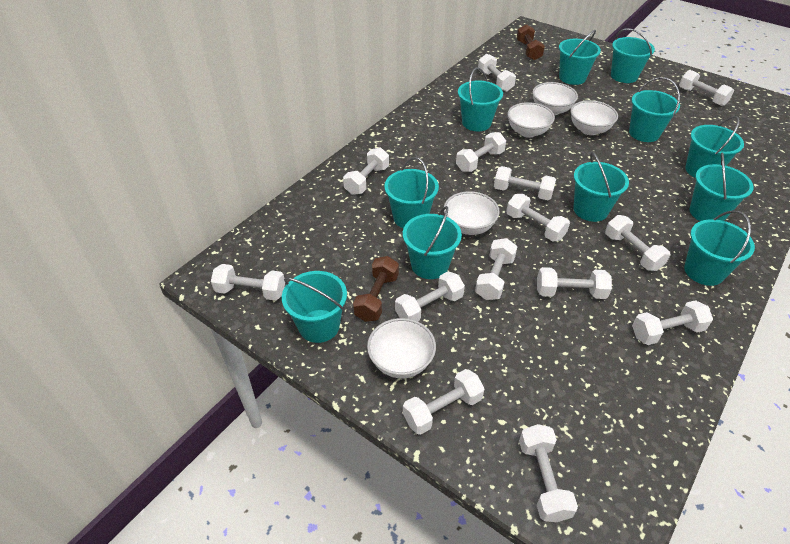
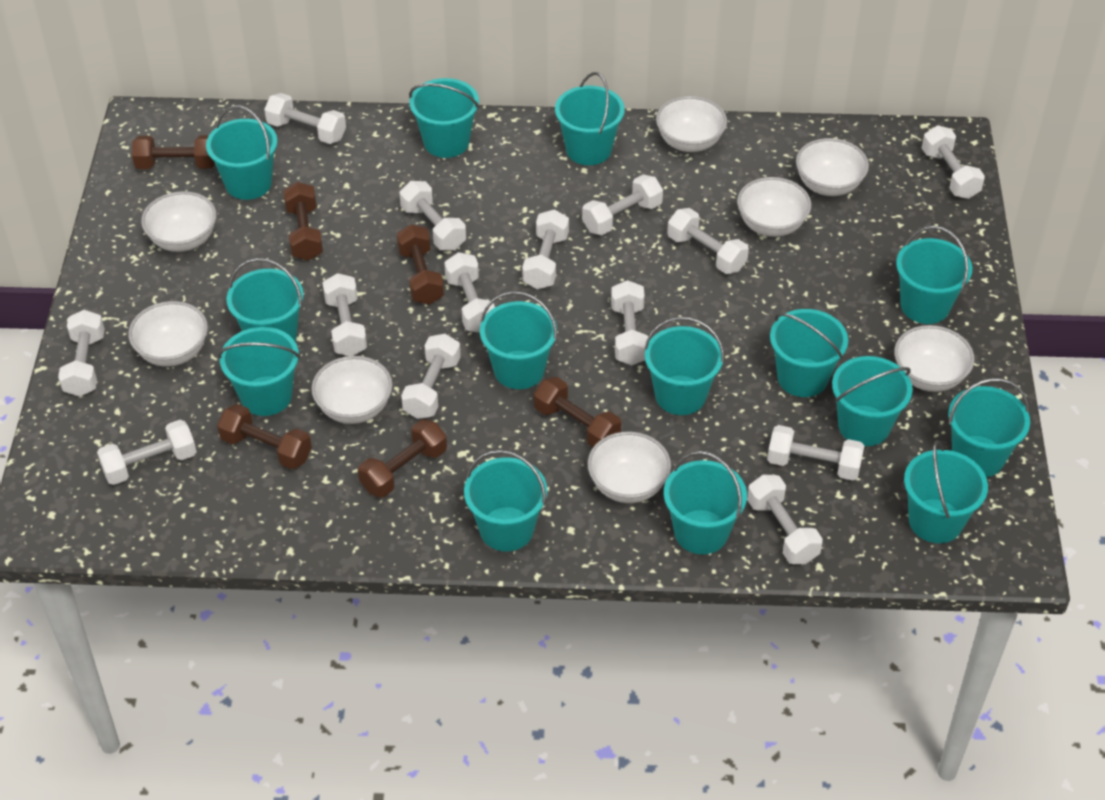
brown dumbbell: [353,256,399,322] [517,24,545,60] = 2 -> [132,135,215,169] [217,404,312,469] [283,182,323,261] [358,419,447,497] [397,224,444,305] [534,377,621,447] = 6
turquoise bucket: [282,271,347,343] [384,157,439,228] [403,206,462,279] [458,68,503,131] [559,30,601,85] [574,152,629,222] [611,28,655,83] [629,77,680,142] [684,210,755,286] [685,116,744,178] [690,153,754,221] = 11 -> [206,105,278,200] [218,327,300,416] [226,258,304,341] [409,78,479,158] [464,450,547,551] [480,291,557,389] [555,72,625,165] [644,317,724,415] [664,451,747,554] [770,309,848,397] [832,356,912,446] [896,226,972,324] [904,440,988,543] [948,378,1030,477] = 14
white bowl: [367,318,436,378] [444,191,500,235] [508,102,555,138] [533,82,578,115] [571,100,618,135] = 5 -> [128,301,208,367] [141,191,217,252] [311,356,393,424] [587,432,671,503] [656,96,727,152] [737,177,811,237] [796,138,869,196] [894,325,975,392] = 8

